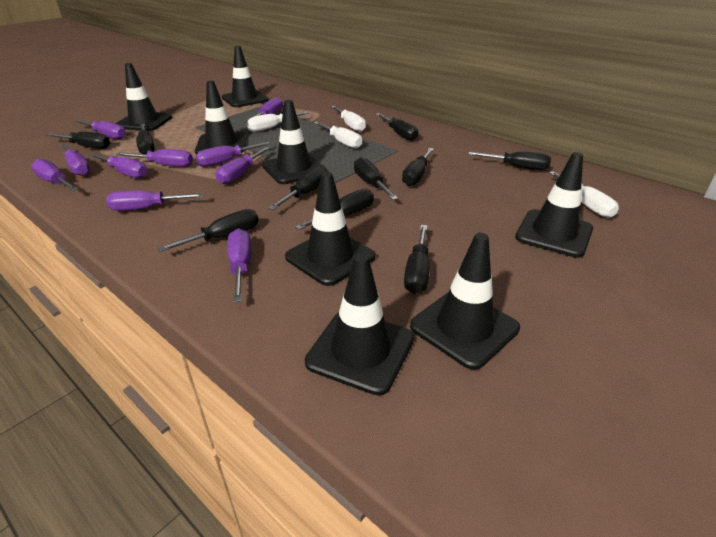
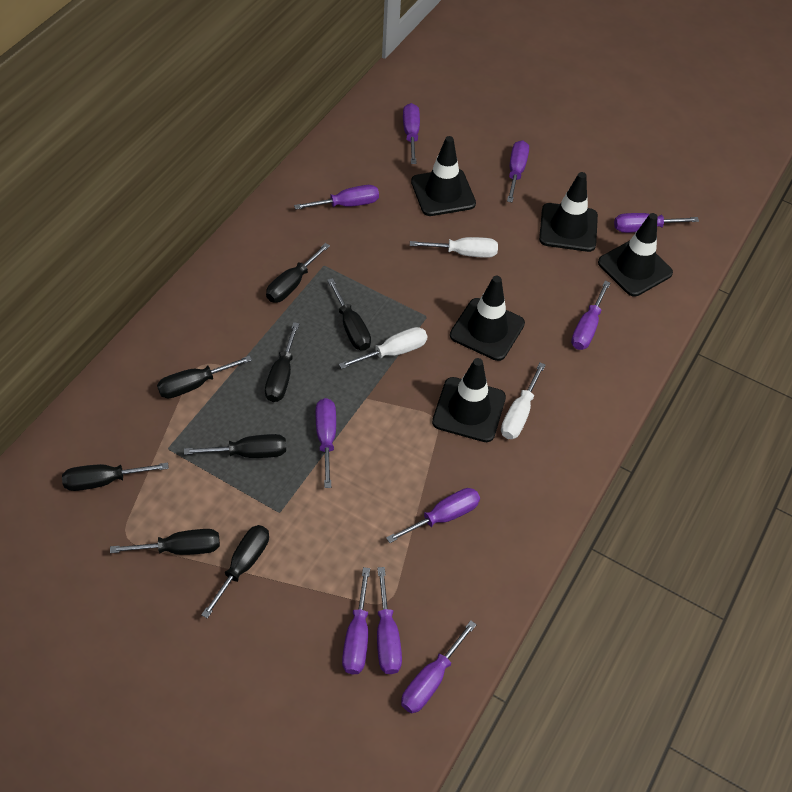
black screwdriver: [45,132,110,149] [136,124,155,154] [157,209,259,252] [268,166,327,210] [295,189,374,230] [354,157,398,200] [376,113,418,141] [402,148,434,186] [404,225,430,294] [468,151,551,170] = 10 -> [62,463,169,491] [110,529,220,555] [157,355,252,399] [184,434,286,458] [201,525,269,619] [265,322,299,402] [266,243,330,303] [327,278,371,351] = 8
black traffic cone: [116,63,172,131] [195,81,247,155] [222,46,269,107] [262,100,327,184] [285,172,376,286] [305,254,414,395] [410,233,520,370] [515,152,593,258] = 8 -> [411,136,476,216] [432,358,506,442] [450,276,525,361] [539,172,598,252] [598,213,673,297] = 5
white screwdriver: [246,112,309,132] [314,122,362,149] [331,106,366,132] [549,171,619,218] = 4 -> [339,327,427,369] [410,237,498,258] [501,363,545,439] = 3

